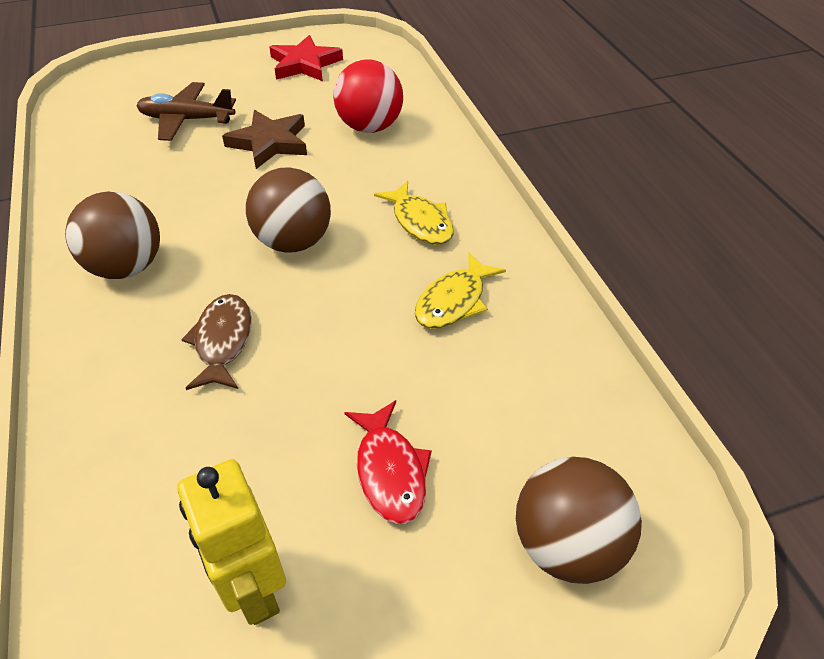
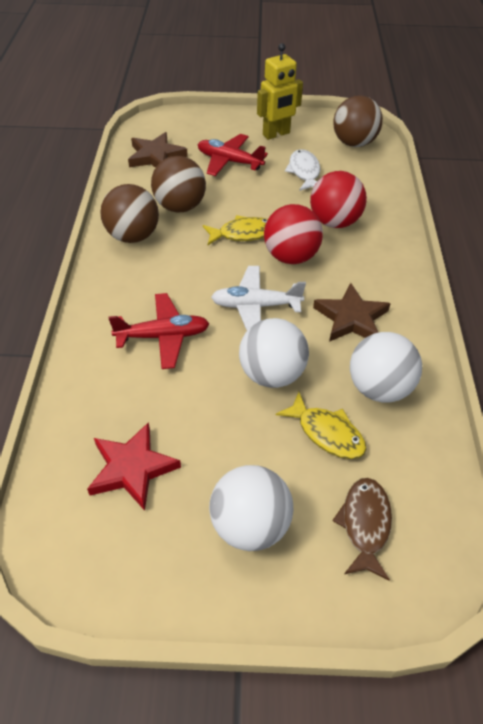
brown plane: [136,82,236,141] = 1 -> none = 0
brown star: [222,110,307,169] = 1 -> [128,132,188,168] [313,283,391,342] = 2
red ball: [333,60,403,133] = 1 -> [264,204,323,264] [310,171,367,228] = 2
red fish: [344,400,432,524] = 1 -> none = 0
red plane: none = 0 -> [109,293,209,369] [198,134,268,176] = 2
white ball: none = 0 -> [209,465,293,551] [239,318,309,388] [350,332,422,403] = 3
white fish: none = 0 -> [285,149,320,191] = 1
white plane: none = 0 -> [211,266,306,330] = 1

